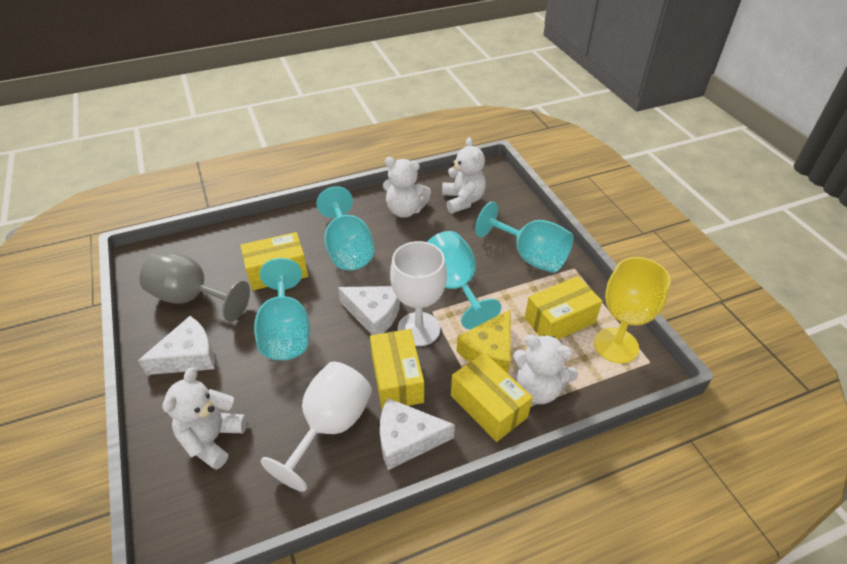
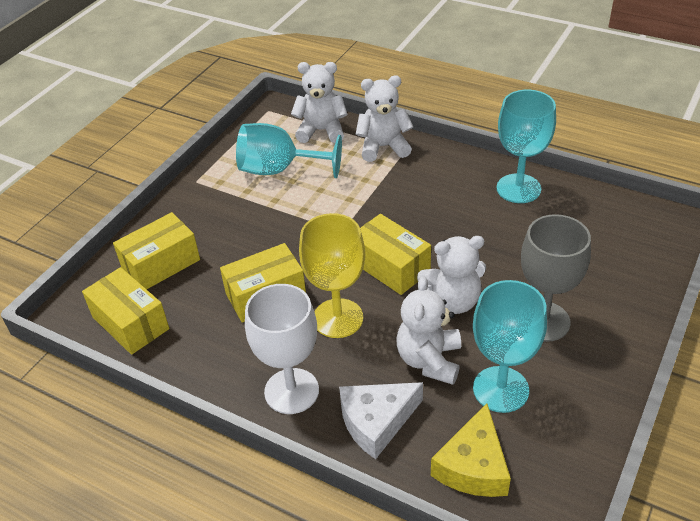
turquoise goblet: [254,258,310,360] [317,186,374,270] [427,231,501,330] [475,202,574,273] = 4 -> [236,123,342,178] [473,280,547,413] [497,90,556,203] = 3
white cheese: [138,316,215,375] [338,286,400,335] [380,398,455,470] = 3 -> [339,382,423,459] = 1
white goblet: [260,362,372,492] [390,241,447,346] = 2 -> [245,284,319,414] = 1

